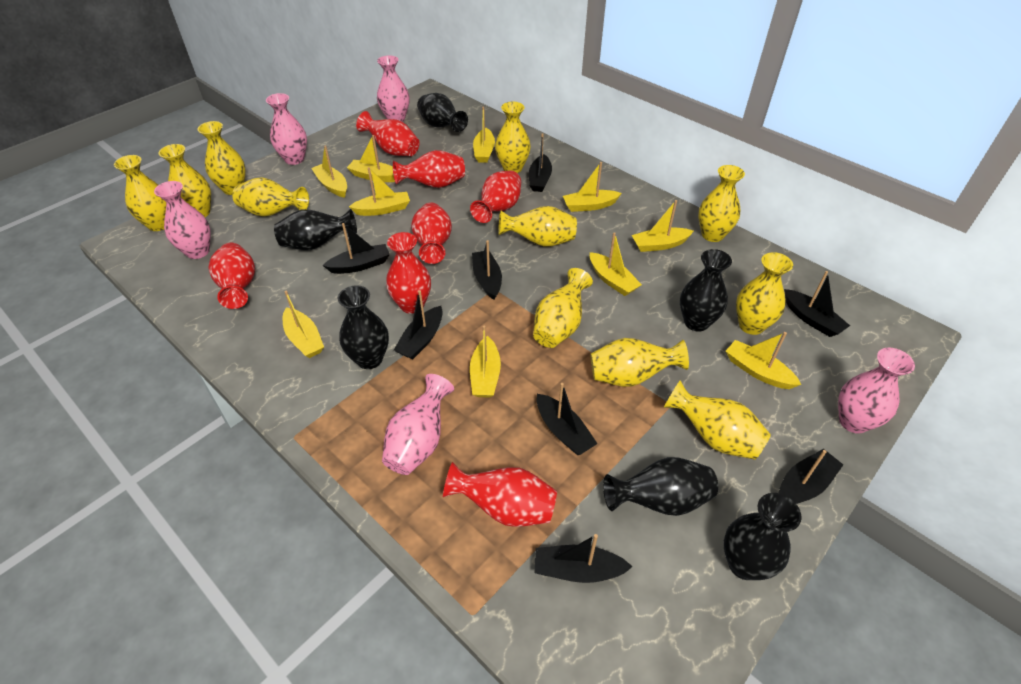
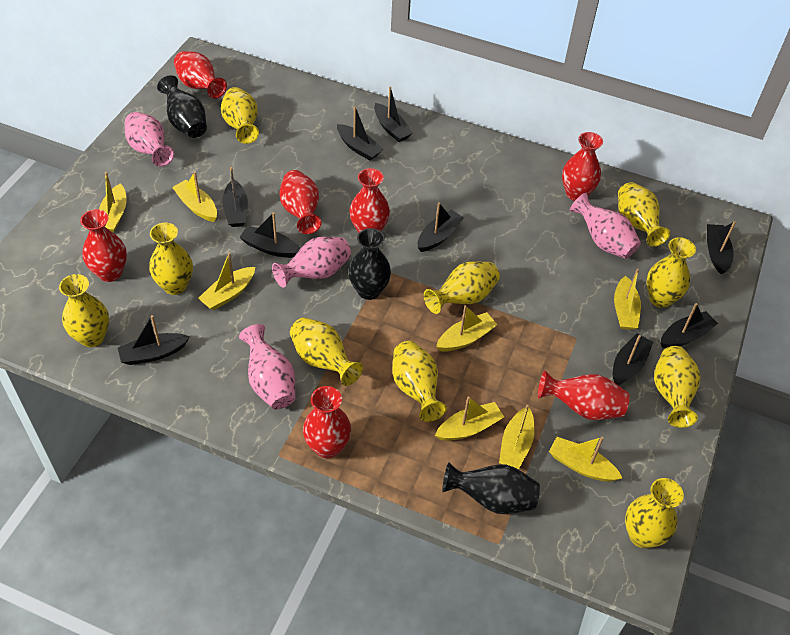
black boat: [323,223,390,274] [394,290,443,359] [472,240,502,300] [529,134,552,192] [535,534,633,583] [537,383,598,455] [779,449,843,504] [784,271,850,337] = 8 -> [118,315,190,365] [222,167,248,227] [239,212,300,258] [337,106,383,160] [374,87,413,142] [418,202,464,252] [613,333,653,385] [660,303,718,348] [707,221,736,275] = 9
black vase: [274,209,357,250] [338,285,389,369] [417,93,468,132] [603,457,718,516] [680,249,732,332] [724,493,802,580] = 6 -> [157,75,207,138] [348,228,391,300] [442,462,540,514] = 3
pink vase: [154,181,211,259] [266,93,307,165] [377,55,410,122] [382,374,454,475] [838,348,915,434] = 5 -> [125,112,174,167] [239,324,295,409] [272,237,351,288] [570,193,641,259] = 4
yellow boat: [283,291,324,358] [311,145,347,198] [347,135,395,182] [349,167,410,216] [470,325,501,398] [473,106,495,163] [563,162,622,212] [590,232,642,296] [632,200,694,252] [726,332,801,389] = 10 -> [99,172,127,232] [172,172,217,222] [198,253,255,310] [435,397,504,441] [436,305,498,352] [499,405,535,470] [549,437,622,482] [614,269,641,330] = 8
yellow vase: [114,155,166,231] [159,144,211,217] [198,121,246,195] [232,177,309,217] [495,102,531,173] [498,206,577,247] [533,268,593,348] [590,338,689,387] [664,380,771,460] [698,165,745,242] [736,252,793,335] = 11 -> [59,274,109,347] [149,223,193,295] [221,87,259,144] [290,317,363,386] [392,341,447,422] [424,261,500,314] [618,182,670,247] [625,478,684,548] [646,237,696,308] [654,346,701,428] = 10

